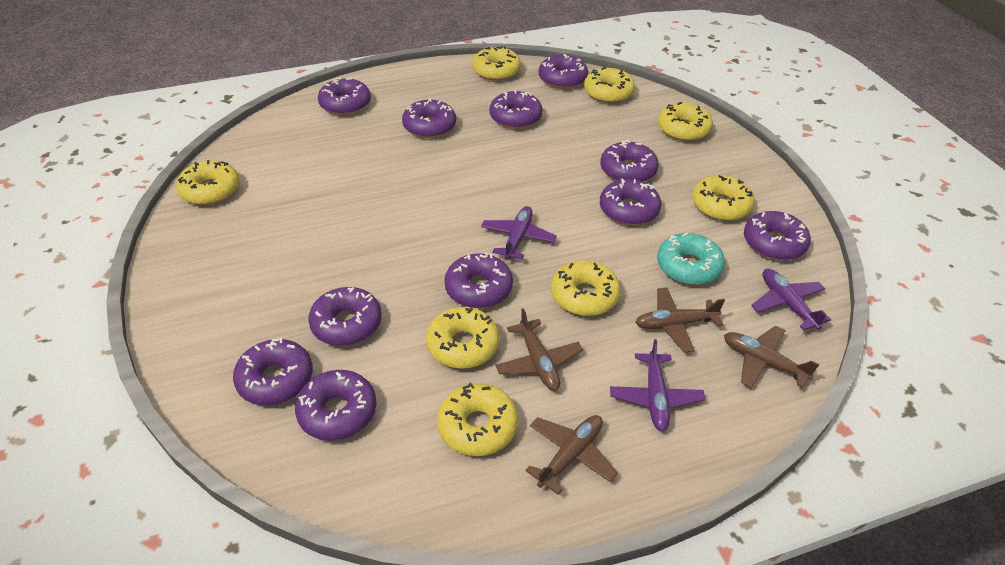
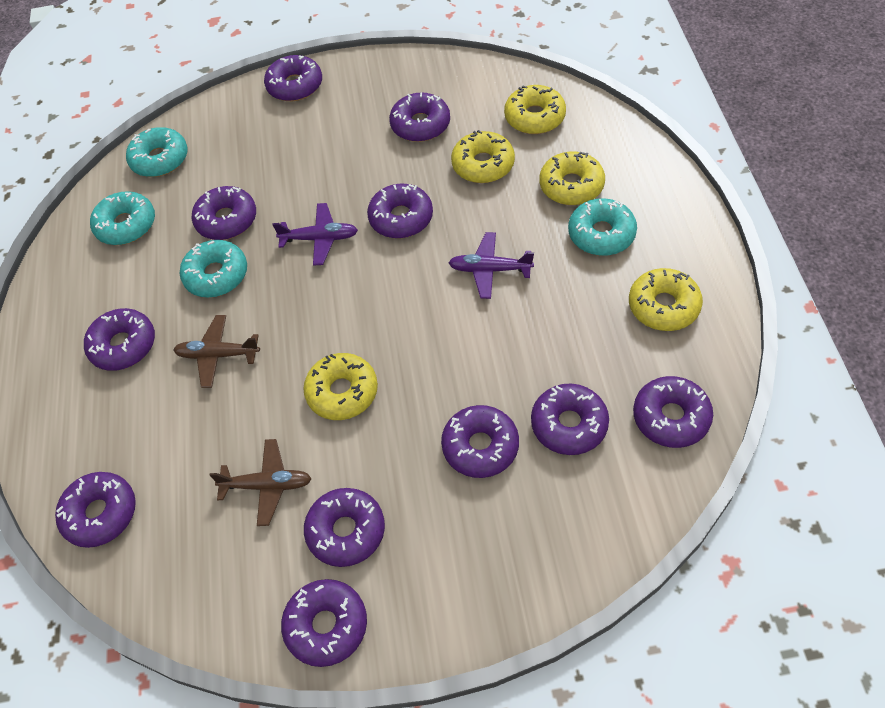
brown plane: [495,308,583,391] [525,415,618,495] [635,287,725,353] [724,325,819,388] = 4 -> [173,315,260,388] [209,439,312,526] = 2
purple plane: [481,206,557,259] [610,339,705,431] [751,269,831,331] = 3 -> [272,203,358,266] [449,232,534,299] = 2
turquoise donut: [657,233,725,285] = 1 -> [90,191,155,245] [126,127,188,177] [179,240,247,298] [568,198,637,256] = 4
yellow donut: [176,160,239,205] [426,307,500,369] [437,383,518,456] [472,46,521,81] [551,261,621,316] [584,67,635,103] [658,102,713,141] [692,175,755,221] = 8 -> [303,353,378,420] [451,130,515,183] [504,85,566,134] [539,152,605,205] [629,268,703,331] = 5

